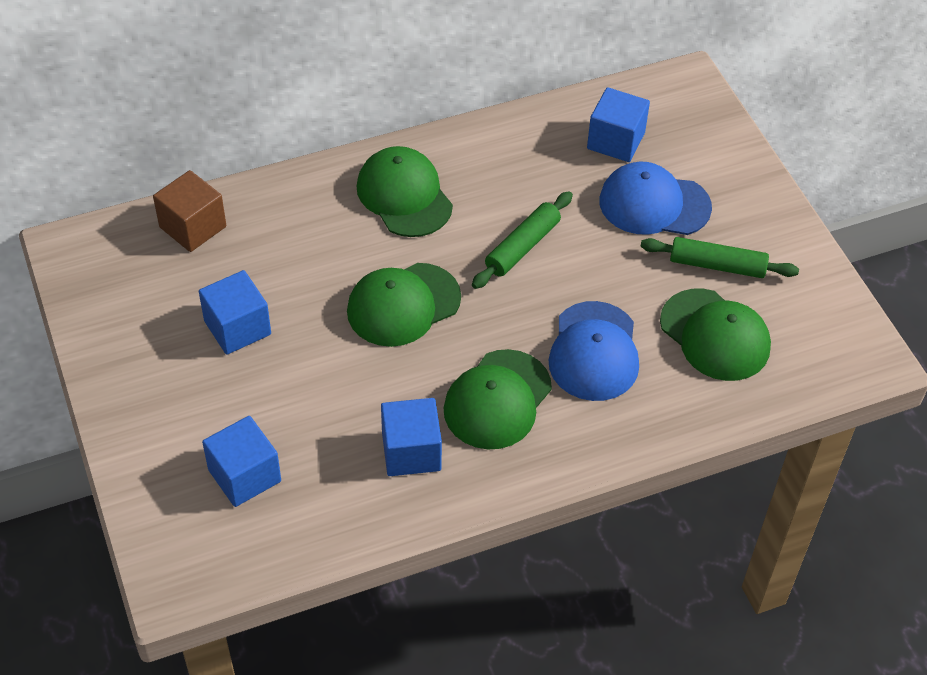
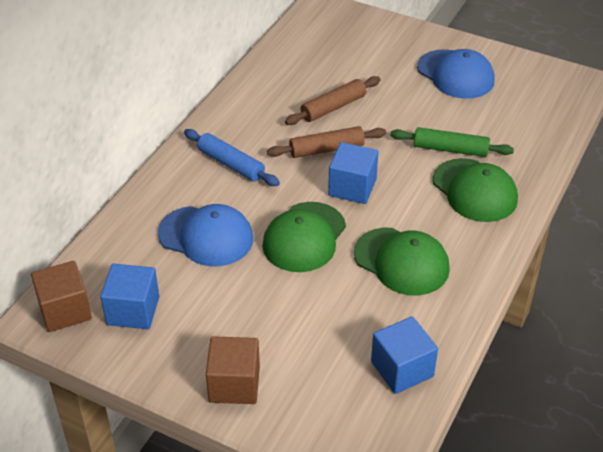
blue cube: [199,270,271,355] [202,416,281,507] [381,398,442,476] [587,87,650,162] = 4 -> [100,264,159,329] [328,142,378,204] [371,316,438,394] = 3
blue rolling pin: none = 0 -> [184,129,280,186] = 1
brown cube: [153,170,226,252] = 1 -> [31,261,92,332] [206,336,260,404] = 2
brown rolling pin: none = 0 -> [267,126,386,158] [285,76,380,125] = 2
green cap: [347,263,461,347] [357,146,453,237] [444,349,552,449] [660,289,771,381] = 4 -> [262,202,346,272] [354,228,450,295] [433,158,518,222] = 3
green rolling pin: [472,191,573,289] [640,237,799,278] = 2 -> [390,127,514,157] = 1

